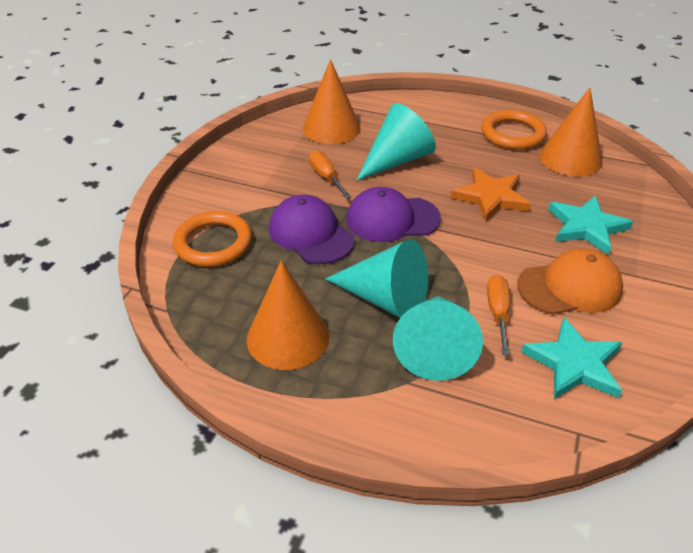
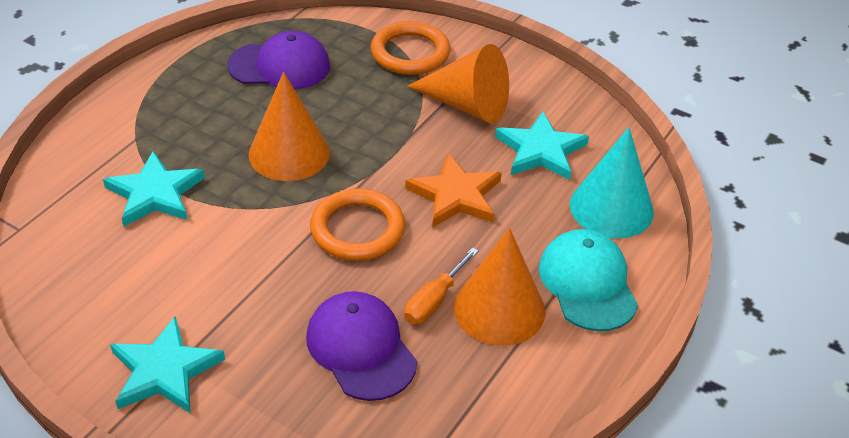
orange cap: [517,248,623,314] = 1 -> none = 0
orange screwdriver: [309,150,351,199] [487,275,510,355] = 2 -> [404,247,478,324] = 1
turquoise cap: none = 0 -> [539,229,638,331] = 1
turquoise cone: [325,239,428,318] [357,103,436,180] [393,296,483,381] = 3 -> [570,127,654,238] = 1
turquoise star: [521,318,622,399] [548,196,633,254] = 2 -> [103,151,205,226] [110,316,225,414] [495,112,589,180] = 3

